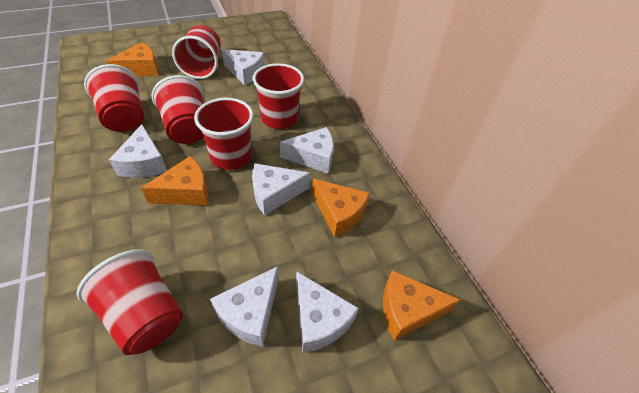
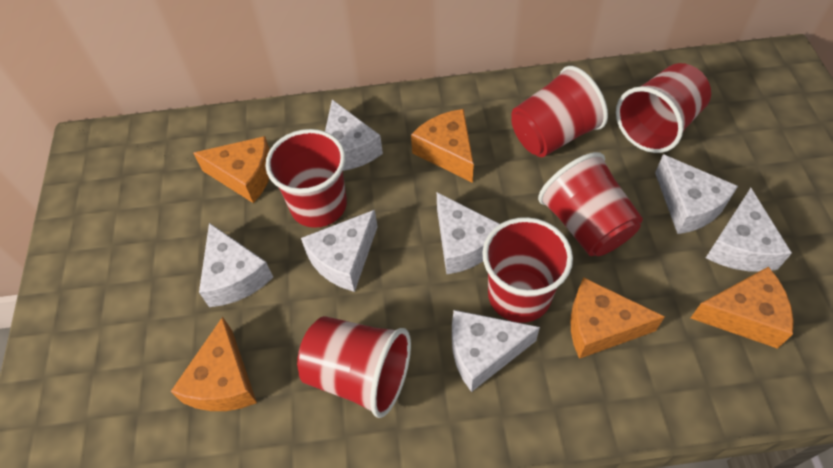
orange cheese: [107,42,159,76] [141,156,209,205] [312,179,370,237] [383,270,460,341] = 4 -> [170,317,257,411] [193,136,270,203] [411,109,474,183] [571,277,665,359] [691,267,794,349] = 5
white cheese: [109,124,167,178] [210,266,279,347] [222,49,265,85] [252,163,310,216] [280,127,334,174] [296,271,359,353] = 6 -> [199,223,273,307] [301,210,378,292] [325,100,383,171] [437,193,500,275] [452,310,540,392] [655,154,738,234] [706,188,792,272] = 7

